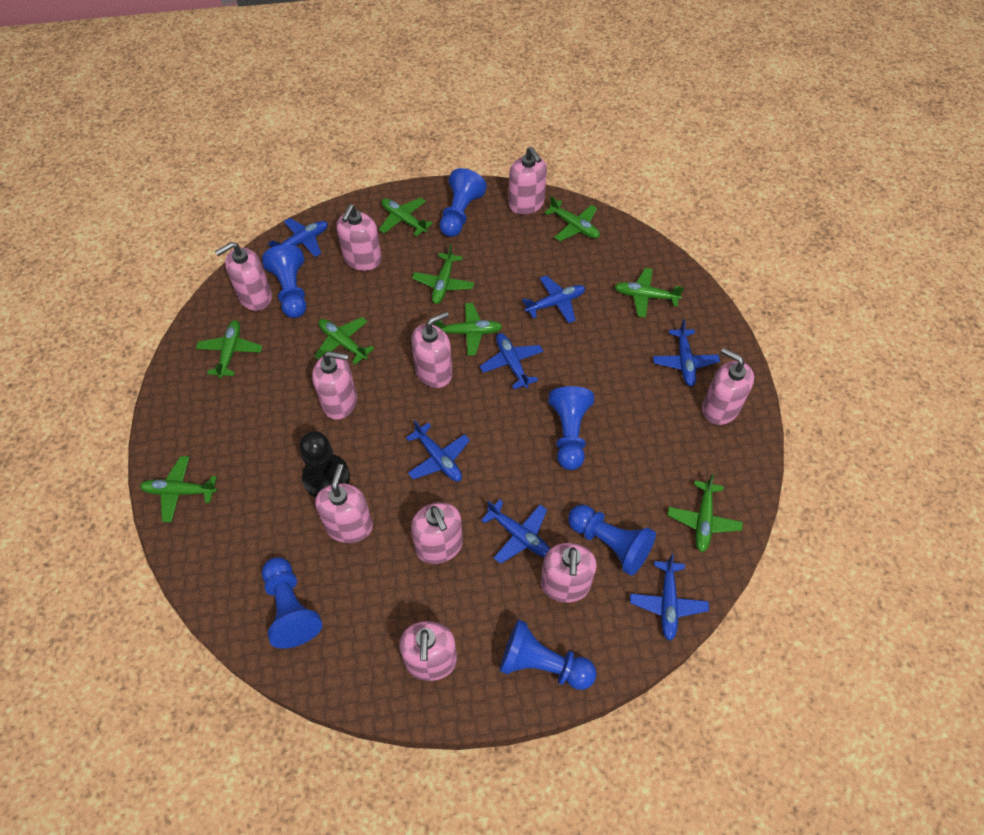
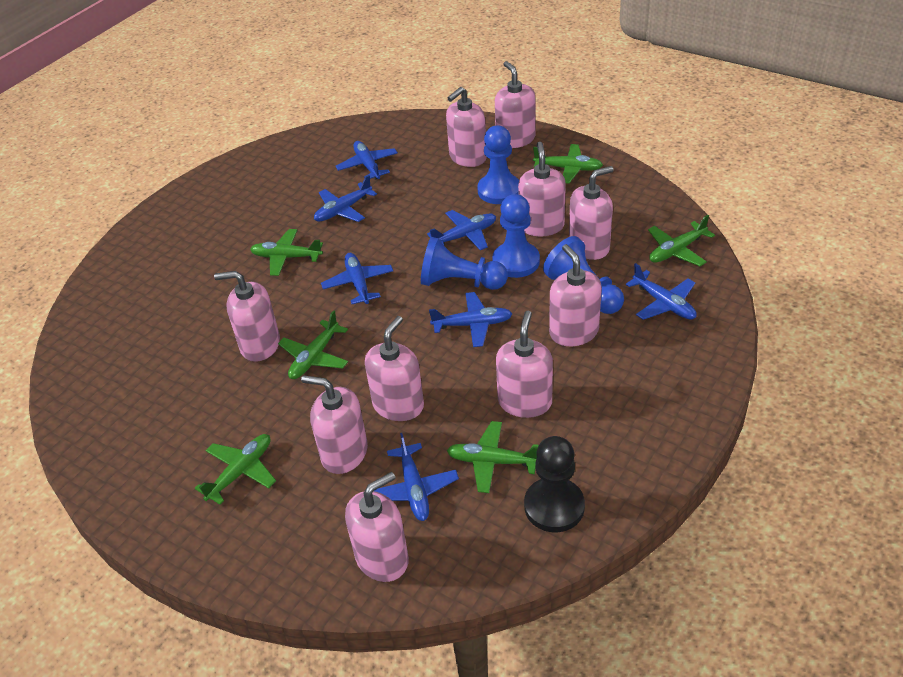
blue pawn: [262,244,306,318] [262,557,322,649] [439,168,487,237] [500,619,597,690] [548,386,594,470] [568,505,656,576] = 6 -> [421,237,508,290] [477,125,519,204] [492,194,540,278] [543,236,624,314] = 4
green plane: [140,456,217,522] [196,320,262,378] [314,317,374,365] [379,198,433,236] [412,244,474,304] [433,303,503,356] [545,196,600,241] [614,268,684,318] [668,474,743,552] = 9 -> [195,434,276,505] [250,229,323,276] [278,310,348,379] [446,421,539,493] [533,144,603,184] [648,215,715,266] = 6

